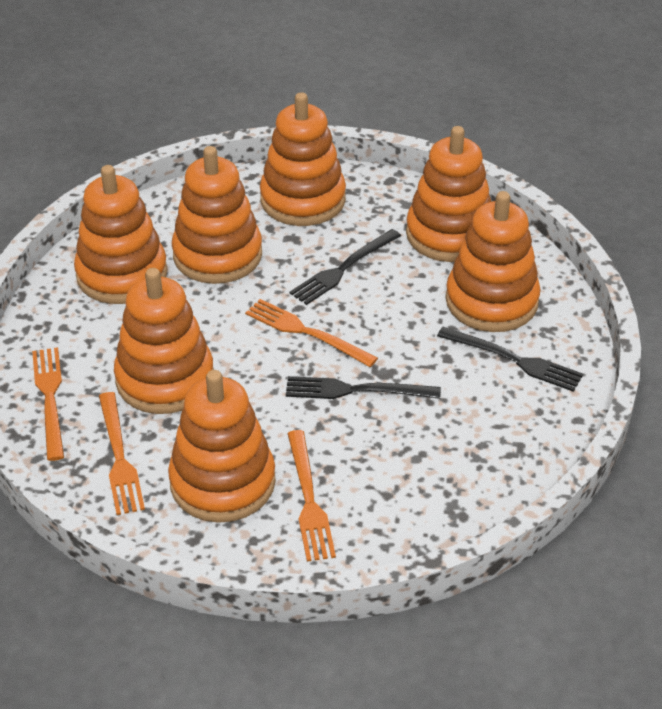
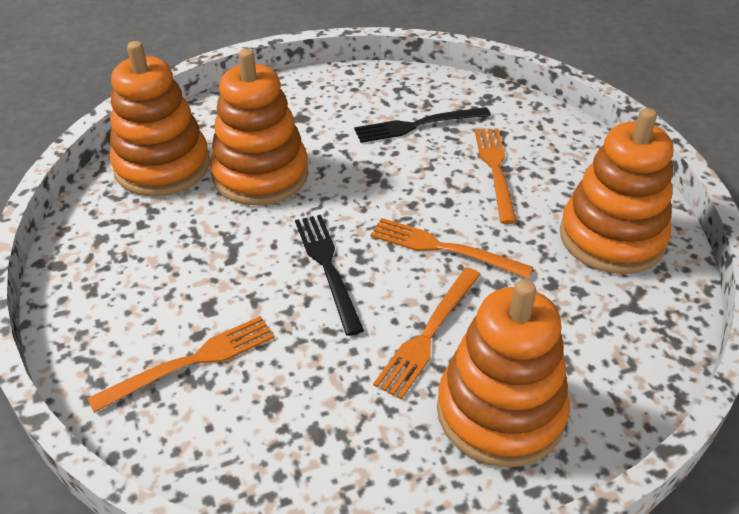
black fork: [286,376,441,399] [290,229,401,305] [437,327,583,392] = 3 -> [295,215,364,336] [354,107,491,143] = 2
orange stacking toy: [74,165,168,304] [114,268,214,414] [168,370,276,523] [172,146,262,284] [260,92,346,226] [406,126,491,262] [446,191,540,332] = 7 -> [110,41,210,197] [210,49,309,206] [437,279,570,468] [560,108,673,274] = 4

